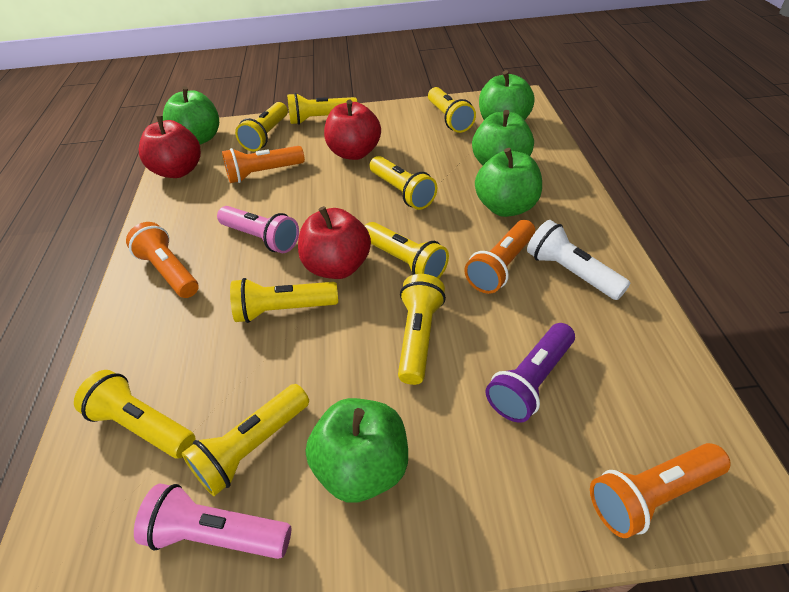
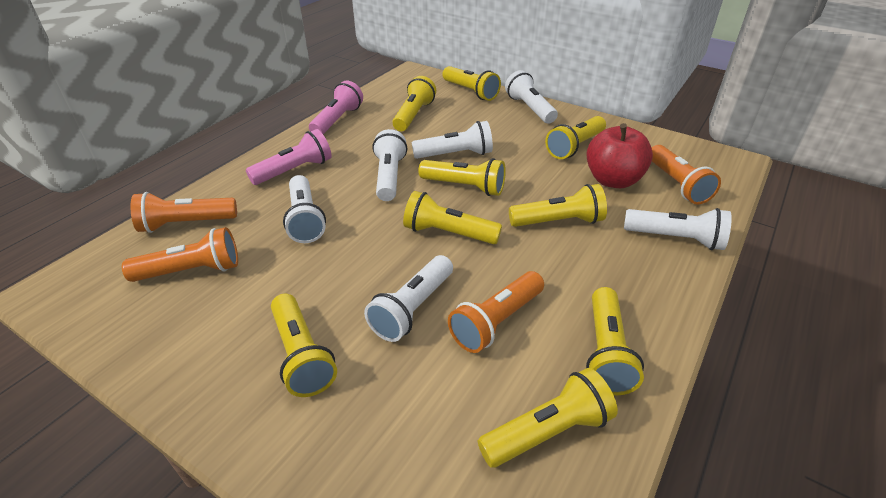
green apple: [163,86,219,145] [306,398,408,503] [472,110,534,165] [475,148,542,217] [479,70,534,120] = 5 -> none = 0
purple flashlight: [486,323,575,423] = 1 -> none = 0
red apple: [139,115,201,178] [298,206,371,279] [324,100,381,160] = 3 -> [586,123,653,188] = 1
white flashlight: [527,220,631,300] = 1 -> [283,175,326,243] [364,255,453,342] [372,129,407,201] [412,121,493,159] [505,70,558,123] [624,208,732,250] = 6

